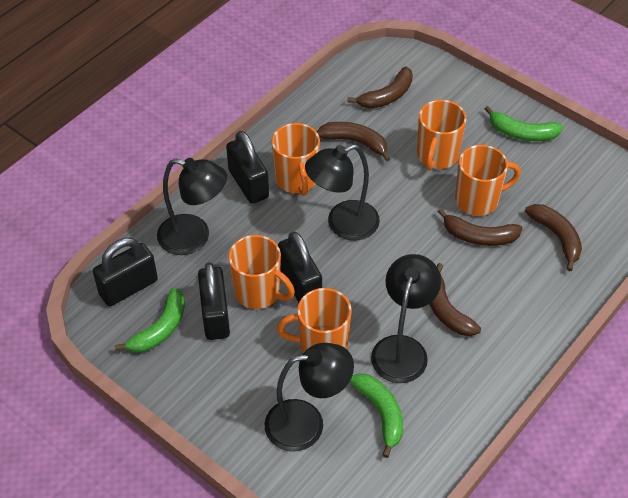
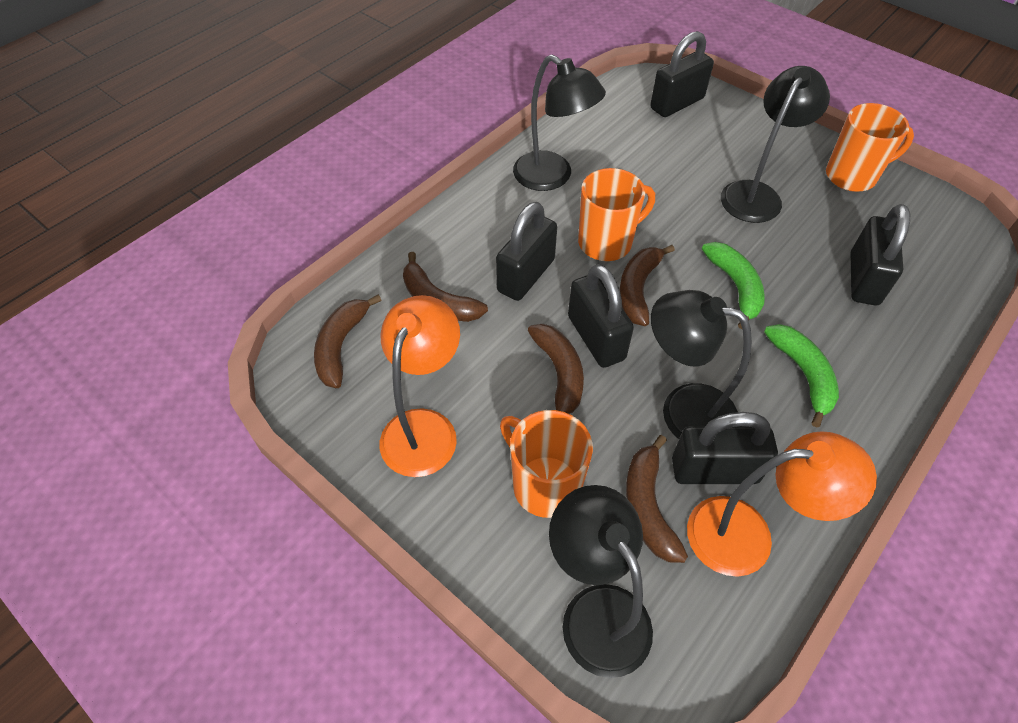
black padlock: [93,238,158,306] [198,262,230,340] [226,131,269,204] [278,232,322,302] = 4 -> [496,202,557,301] [568,264,634,368] [650,31,714,117] [672,412,778,484] [850,204,910,305] = 5
green banana: [115,287,185,352] [350,373,403,458] [485,106,563,141] = 3 -> [702,242,765,329] [764,324,839,428] = 2
orange lamp: none = 0 -> [380,295,460,477] [687,431,877,577] = 2
orange mug: [229,235,295,309] [272,123,320,196] [277,288,352,353] [417,100,467,170] [455,145,521,216] = 5 -> [500,410,593,518] [578,168,655,261] [826,103,914,192] = 3

